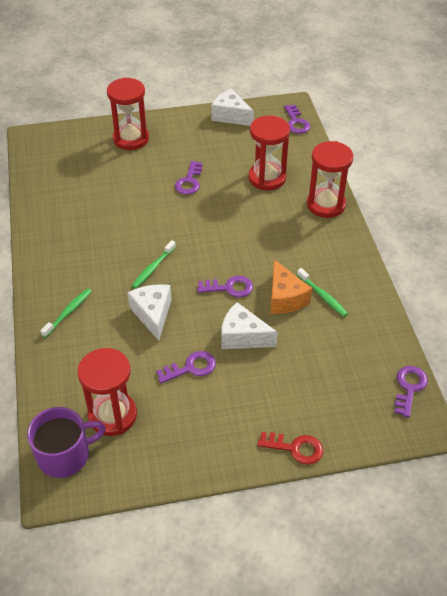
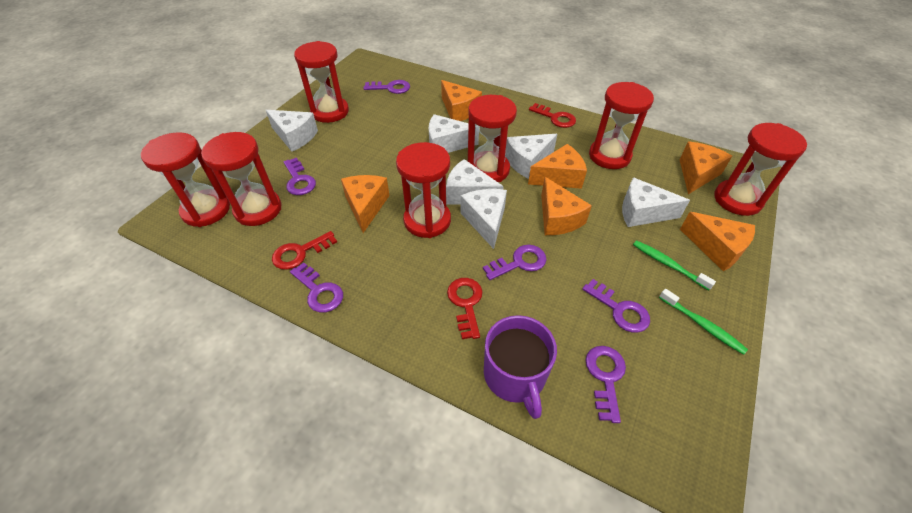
green toothbrush: [40,288,92,338] [132,240,176,289] [297,268,348,317] = 3 -> [633,240,716,290] [659,289,748,355] = 2
orange cheese: [271,260,312,314] = 1 -> [341,175,390,233] [441,80,482,121] [528,144,587,189] [541,177,592,235] [679,142,732,194] [680,212,755,271] = 6
purple key: [156,351,216,383] [175,161,202,195] [197,276,253,298] [284,104,310,134] [394,366,428,418] = 5 -> [284,158,316,195] [290,263,343,313] [363,80,410,94] [483,245,547,280] [582,279,650,333] [585,346,626,423] = 6
red hourglass: [77,348,137,436] [107,77,149,150] [249,116,290,190] [307,141,353,218] = 4 -> [141,132,230,227] [201,132,282,226] [294,41,349,123] [396,142,451,238] [468,95,517,182] [589,82,654,169] [715,123,807,216] = 7
red key: [258,432,323,465] = 1 -> [272,231,337,270] [447,278,483,339] [529,103,576,128] = 3
white cheese: [127,284,171,341] [211,89,254,126] [221,302,278,349] = 3 -> [266,110,318,152] [429,114,479,153] [446,159,504,204] [461,189,507,249] [505,134,557,179] [622,177,690,227] = 6

